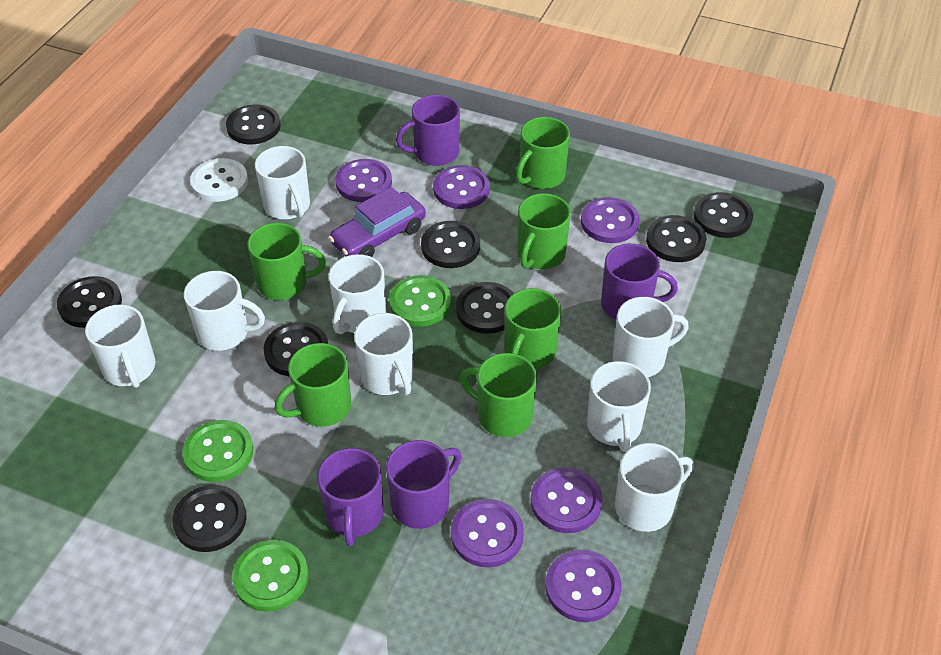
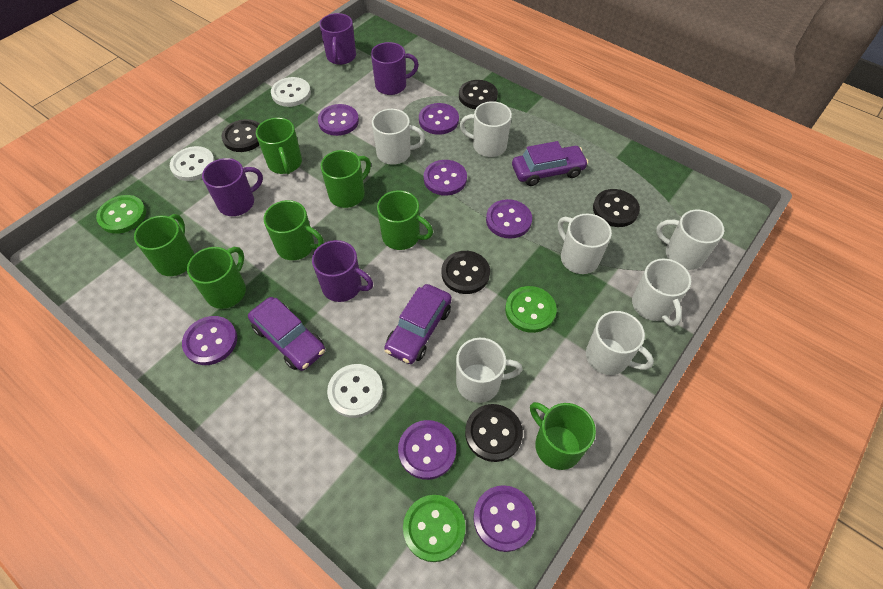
black button: [57,276,122,328] [172,485,247,552] [226,105,281,144] [264,322,328,376] [421,221,480,268] [456,282,514,334] [646,215,706,262] [694,192,753,238] = 8 -> [222,119,260,152] [442,251,490,294] [459,80,498,109] [465,404,523,462] [593,189,640,227] = 5
green mug: [247,223,326,300] [275,343,351,427] [460,353,537,437] [504,288,561,369] [516,117,570,189] [517,193,571,269] = 6 -> [134,214,194,276] [187,247,246,309] [256,118,302,174] [264,200,324,260] [321,150,371,208] [377,190,433,250] [530,402,596,470] = 7
purple button: [335,159,392,202] [433,165,490,209] [451,499,524,567] [531,467,603,533] [545,550,621,622] [581,197,640,243] = 6 -> [182,316,237,365] [318,104,359,136] [398,420,456,480] [419,103,459,135] [424,160,467,196] [473,485,536,552] [486,199,532,239] = 7
purple car: [328,187,426,257] = 1 -> [248,297,325,371] [384,284,452,364] [512,141,589,186] = 3
white button: [190,158,248,202] = 1 -> [170,146,215,181] [271,77,311,107] [327,364,383,418] = 3
white mug: [85,305,155,388] [184,271,265,351] [255,146,310,219] [329,254,386,334] [354,313,413,396] [587,361,651,452] [613,297,689,377] [615,443,694,532] = 8 -> [372,109,425,165] [456,338,523,403] [460,101,512,157] [558,214,612,274] [586,311,654,375] [632,259,691,327] [656,209,724,270] = 7

